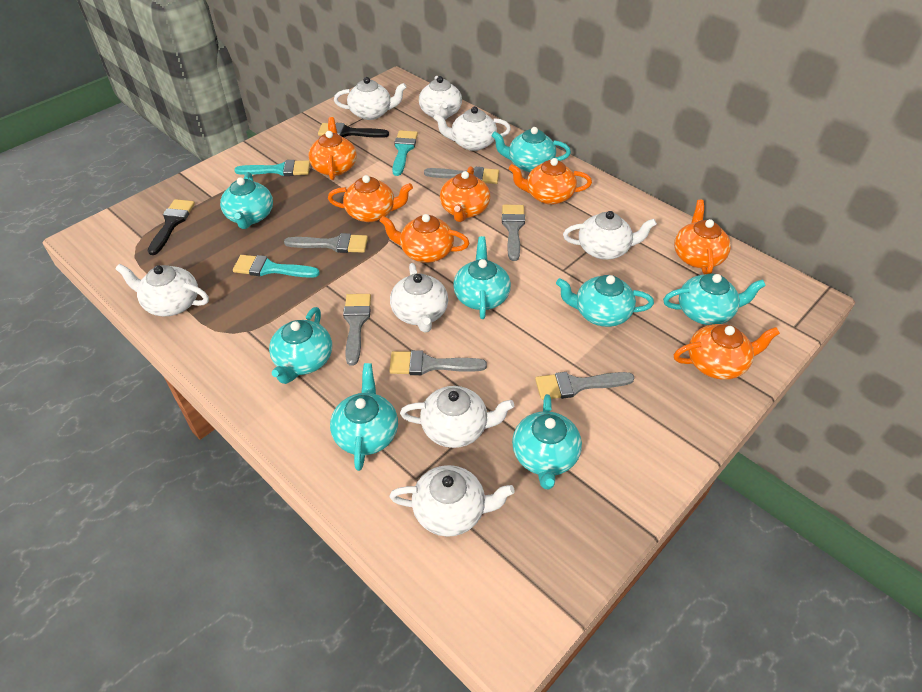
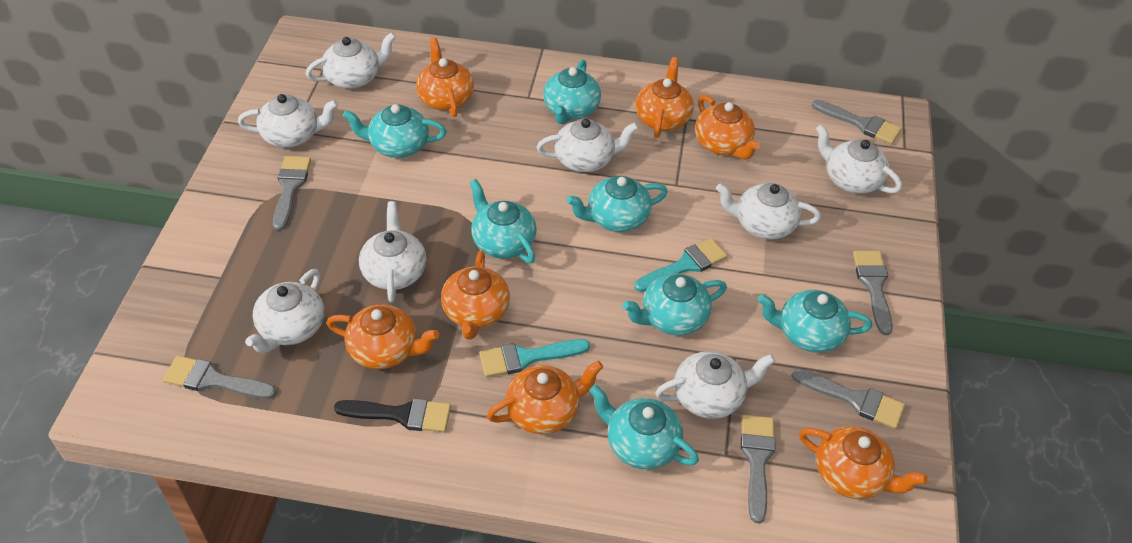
black brush: [148,199,195,255] [318,123,389,138] = 2 -> [334,398,451,432] = 1
turquoise brush: [233,255,320,278] [235,160,310,176] [392,130,418,176] = 3 -> [479,339,590,377] [635,238,728,292] = 2
turquoise teapot: [220,172,273,229] [269,307,332,384] [330,363,398,471] [453,236,511,319] [492,127,571,172] [512,394,582,489] [556,275,654,327] [663,274,766,325] = 8 -> [343,104,446,158] [470,179,537,263] [543,59,601,124] [567,176,668,232] [589,385,699,469] [623,273,727,335] [758,290,872,353] = 7

